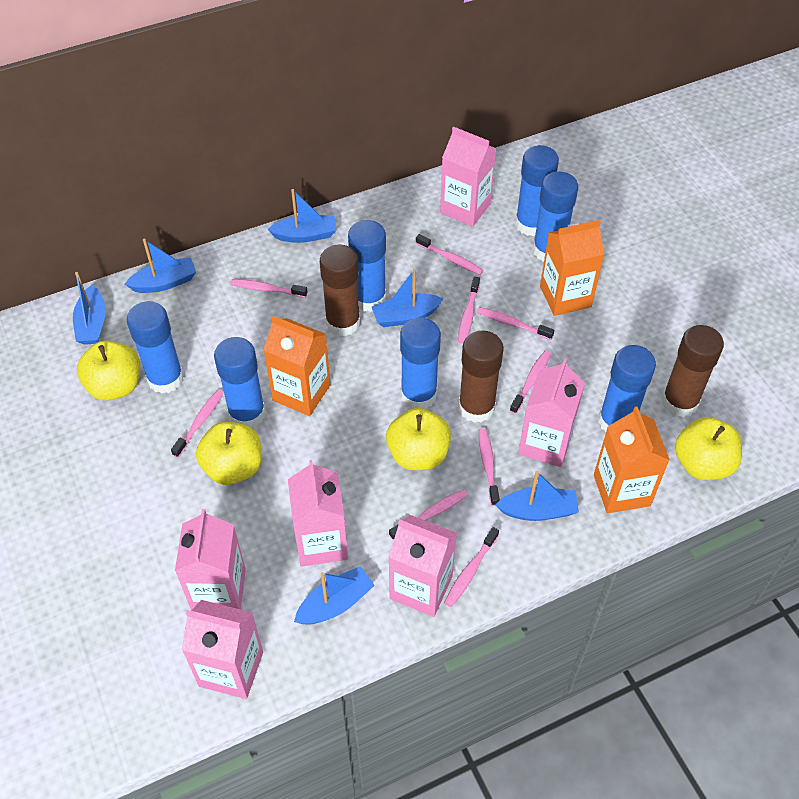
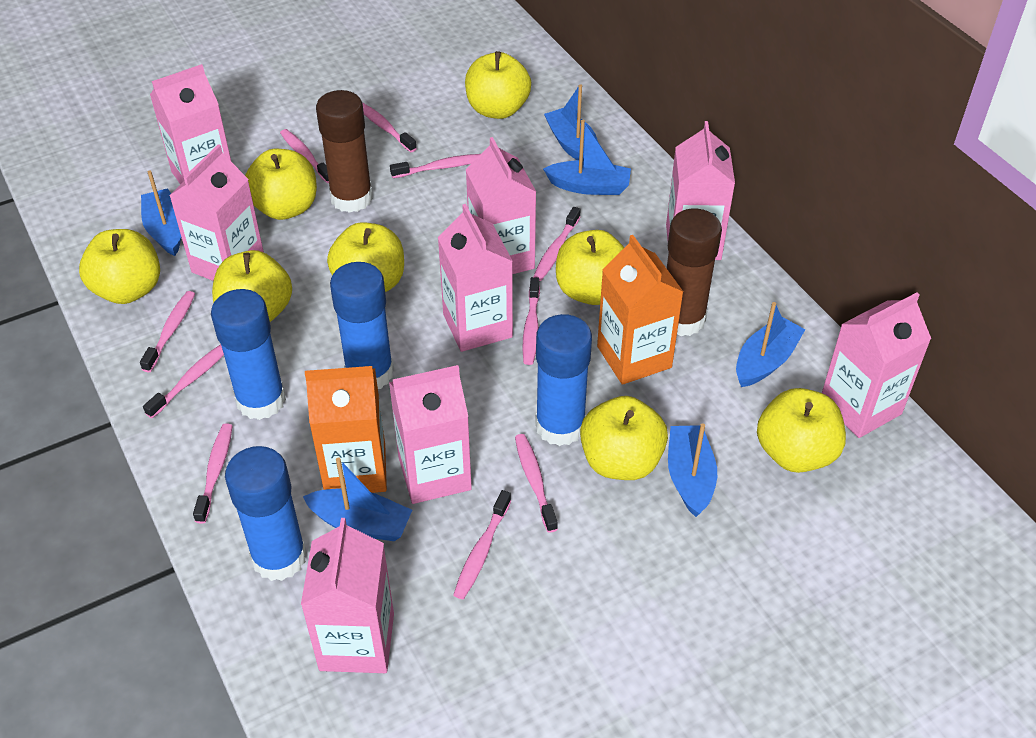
blue glue stick: [127,301,184,394] [214,337,266,428] [348,220,386,312] [400,318,441,409] [515,145,559,236] [533,172,578,262] [598,345,656,432] = 7 -> [211,289,286,420] [225,446,307,581] [330,262,394,389] [535,314,592,446] = 4
brown glue stick: [320,245,360,337] [458,331,504,423] [662,325,724,417] = 3 -> [316,90,373,213] [667,209,722,336] = 2
orange carton: [264,316,330,416] [540,220,604,316] [594,406,670,513] = 3 -> [305,366,387,493] [597,235,683,385] = 2
pink carton: [175,509,246,610] [182,600,263,699] [288,460,348,567] [388,514,457,617] [440,127,497,227] [518,359,585,467] = 6 -> [150,64,231,185] [169,144,264,281] [301,518,394,673] [389,365,472,504] [438,204,513,352] [466,137,536,274] [666,121,735,260] [822,292,931,438] = 8
pink toothbrush: [171,389,224,458] [230,279,307,298] [389,489,468,540] [416,234,484,275] [444,527,499,607] [458,277,480,344] [477,307,554,340] [479,428,500,506] [510,350,551,414] = 9 -> [140,291,195,373] [143,344,224,418] [193,423,233,524] [280,129,329,183] [363,103,417,152] [390,154,481,178] [453,490,511,599] [515,434,558,533] [522,277,540,365] [533,207,581,281] = 10
yellow apple: [77,340,140,401] [196,422,262,485] [386,408,451,470] [675,417,742,480] = 4 -> [79,229,160,304] [212,250,292,322] [245,149,317,220] [327,222,404,292] [465,51,531,119] [556,230,624,305] [580,396,668,480] [757,388,846,473] = 8

